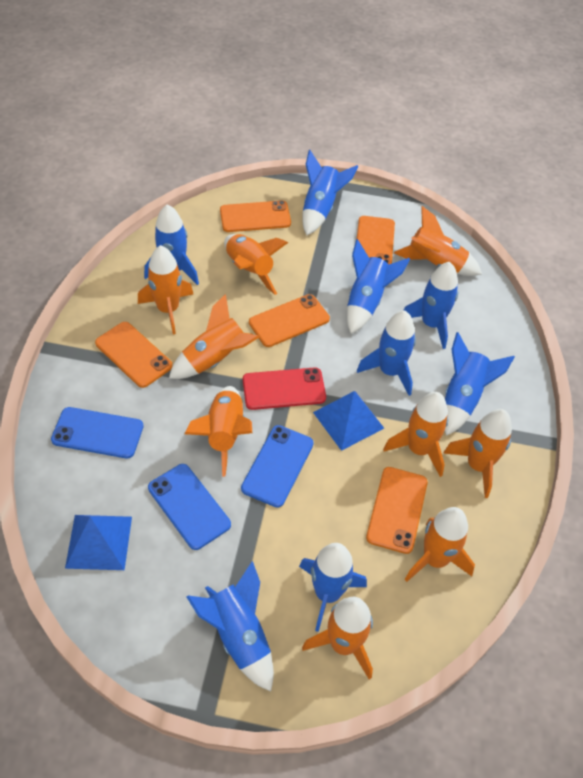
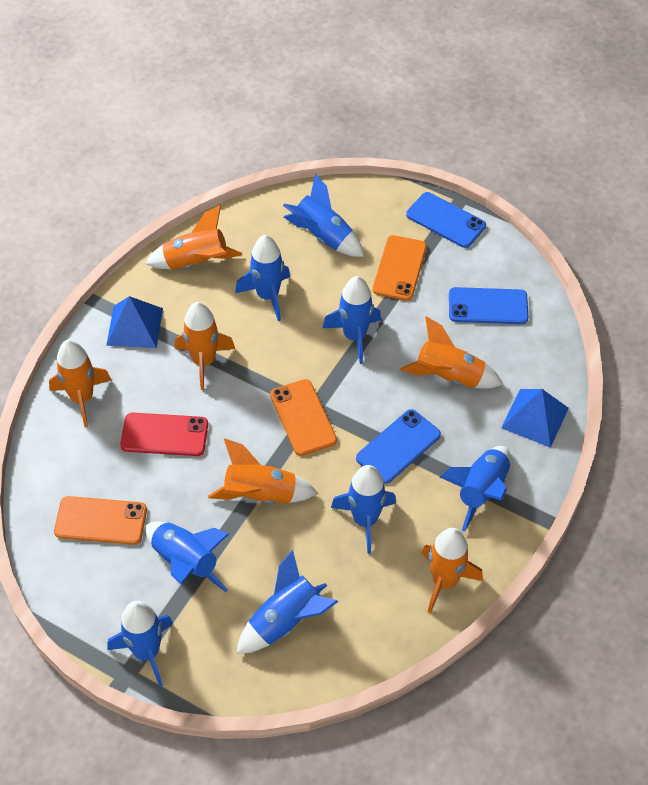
orange phone: [95,322,173,388] [220,200,291,232] [249,294,330,347] [357,216,395,265] [366,467,428,554] = 5 -> [54,496,147,545] [270,379,337,456] [373,235,427,301] = 3
orange rocket: [138,245,193,334] [169,294,259,379] [185,386,252,477] [224,234,288,295] [302,597,373,680] [383,392,448,477] [394,206,482,276] [405,507,475,582] [443,409,512,498] = 9 -> [49,340,111,428] [145,205,242,269] [175,302,235,390] [208,438,318,504] [400,316,503,389] [421,528,483,614] = 6

